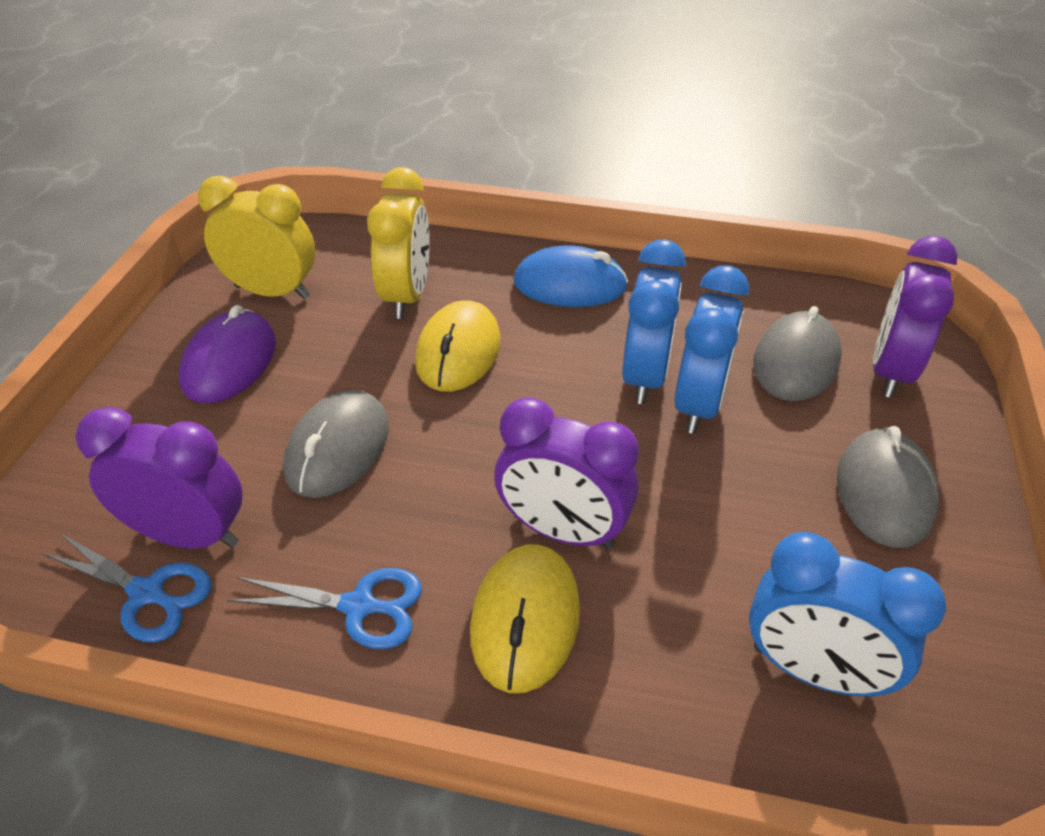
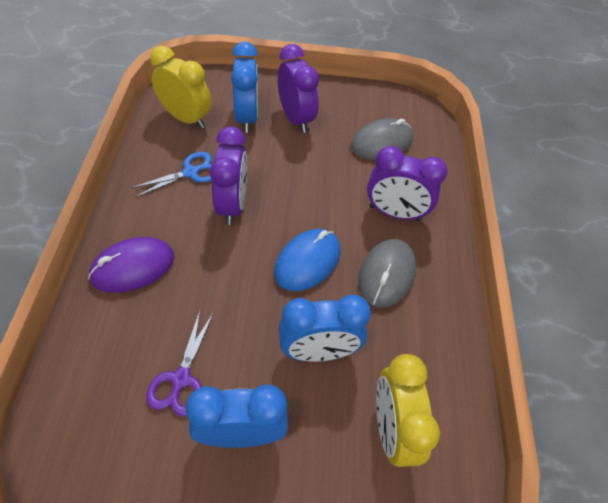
blue scissors: [42,533,212,643] [227,568,422,649] = 2 -> [131,152,212,197] = 1
grey mouse: [283,390,389,498] [753,306,842,401] [837,426,939,548] = 3 -> [351,118,413,160] [358,239,416,308] = 2
purple scissors: none = 0 -> [147,311,213,416] = 1
yellow mouse: [415,300,500,392] [470,544,580,693] = 2 -> none = 0

